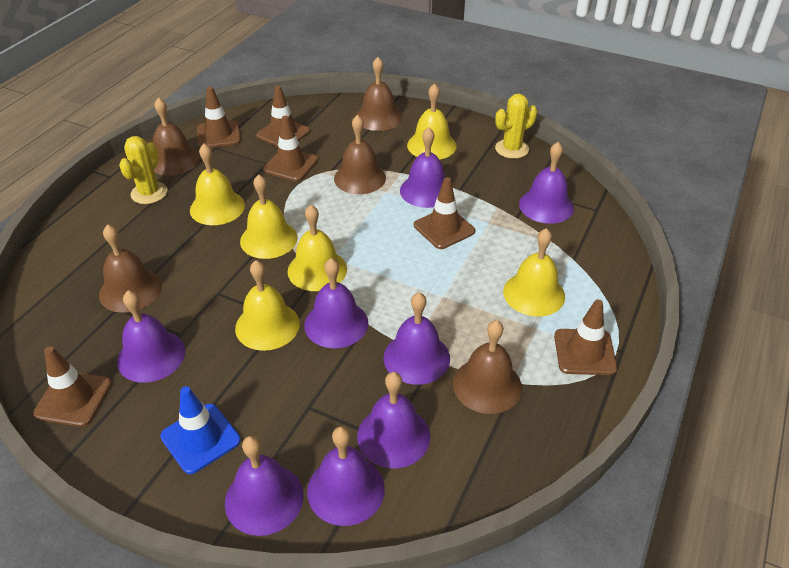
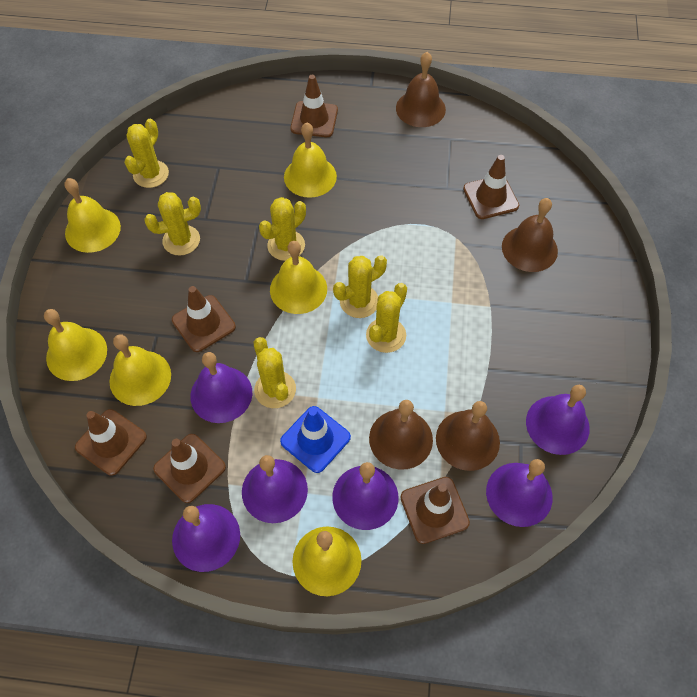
brown bell: [99,224,162,313] [153,97,200,175] [334,115,386,194] [356,57,402,131] [453,320,522,414] = 5 -> [369,400,433,470] [396,52,446,127] [436,401,500,471] [502,198,558,272] = 4
purple bell: [117,290,185,383] [225,436,303,536] [304,258,368,348] [307,426,385,526] [357,372,430,468] [384,292,450,385] [400,127,445,208] [519,142,574,224] = 8 -> [172,504,240,572] [190,352,252,423] [242,455,308,523] [332,462,399,530] [486,459,553,527] [526,385,590,455] = 6
yellow cactus: [119,136,167,204] [495,93,537,159] = 2 -> [124,119,169,188] [144,192,201,256] [254,337,296,408] [259,197,306,261] [333,255,387,318] [366,283,407,353] = 6

